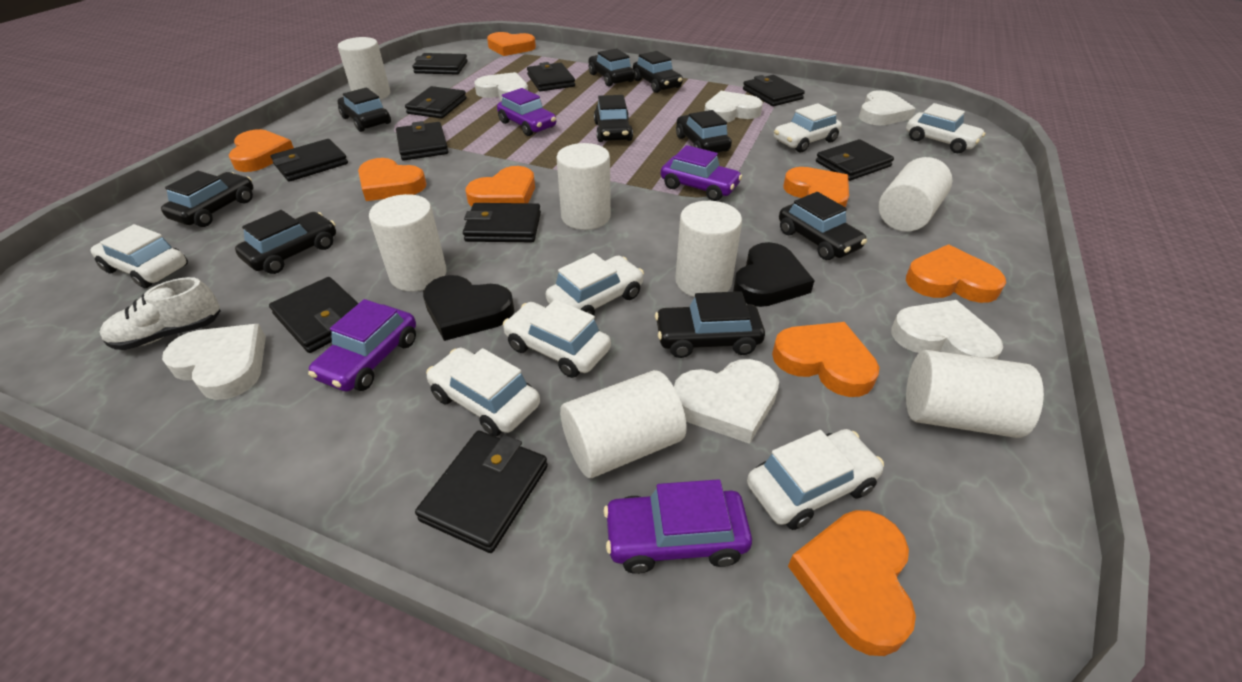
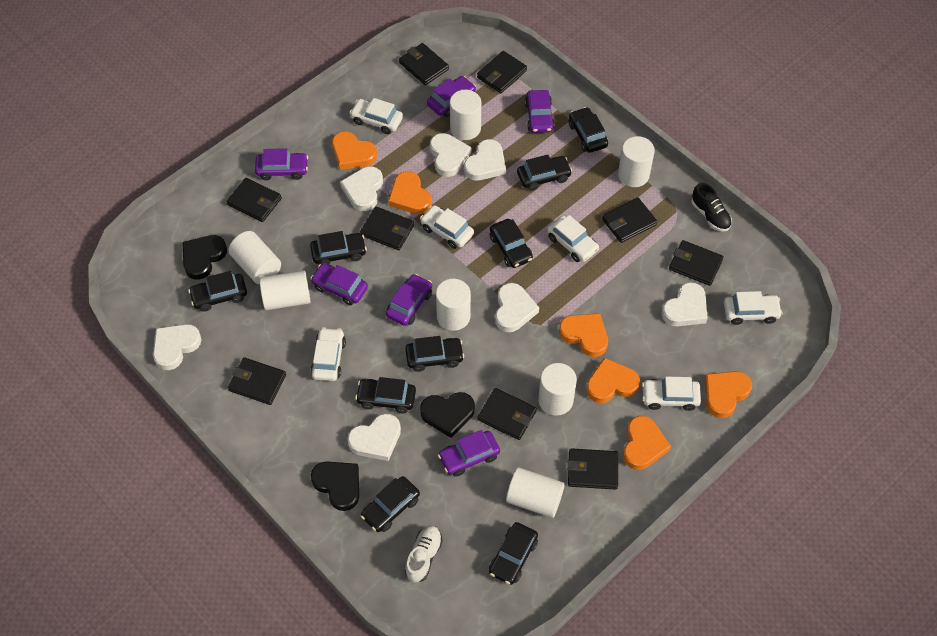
black heart: [423,275,514,341] [733,242,815,307] = 2 -> [182,235,227,280] [311,461,359,511] [420,392,475,438] = 3
black shoe: none = 0 -> [692,183,732,232] = 1
black wallet: [269,277,359,353] [271,139,348,182] [396,121,449,160] [405,86,467,119] [413,53,468,75] [415,430,548,553] [463,203,541,242] [527,62,575,91] [743,75,805,106] [816,139,894,181] = 10 -> [227,178,282,222] [228,357,286,405] [360,206,414,250] [399,43,449,85] [477,51,527,93] [478,388,537,440] [567,448,618,490] [602,197,657,243] [669,240,724,286] = 9
orange heart: [229,129,294,172] [358,158,427,201] [466,166,535,207] [487,32,536,56] [772,322,880,397] [783,167,849,207] [788,510,916,656] [906,245,1006,303] = 8 -> [332,131,377,170] [388,171,432,214] [559,313,608,357] [586,358,640,403] [623,416,671,470] [704,371,752,418] = 6
purple car: [308,299,416,392] [497,88,556,136] [603,479,752,574] [661,145,742,201] = 4 -> [255,148,308,181] [310,263,368,305] [386,274,432,326] [427,76,476,117] [438,430,500,477] [525,90,555,133] = 6
white car: [90,224,188,288] [426,348,540,437] [503,299,611,378] [546,253,644,315] [747,429,884,530] [774,103,842,152] [906,103,985,153] = 7 -> [310,327,346,381] [349,98,403,134] [420,205,474,249] [547,215,599,262] [642,376,701,411] [724,291,783,325] = 6
white heart: [162,324,266,400] [475,72,528,100] [674,359,779,444] [704,91,763,122] [859,90,916,125] [891,300,1003,359] = 6 -> [153,324,201,370] [340,166,383,211] [347,414,401,461] [430,133,472,177] [464,139,506,180] [495,283,539,332] [662,282,708,326] = 7

